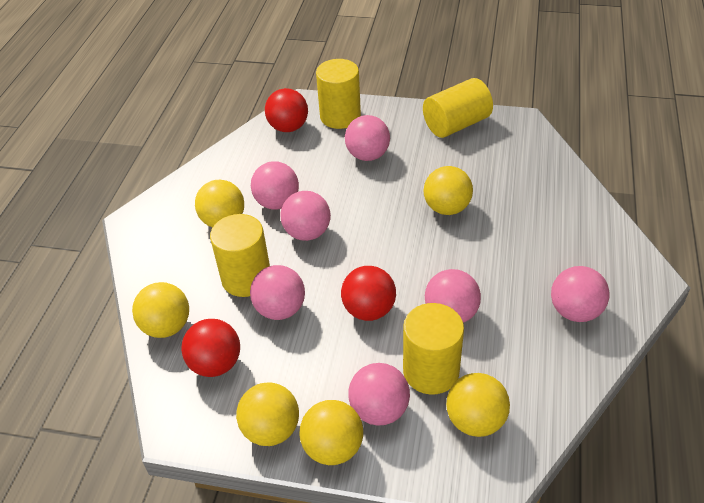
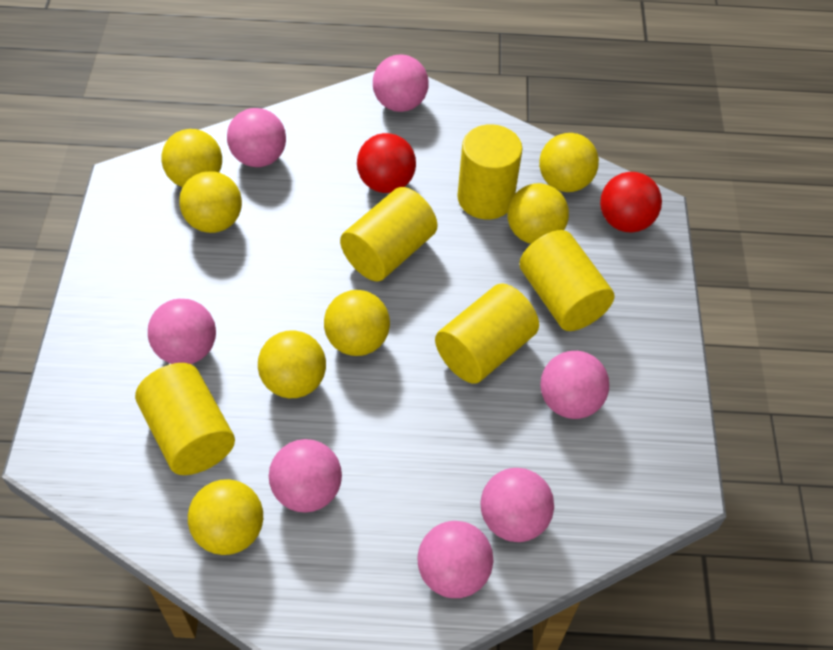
red ball: [181,319,240,377] [265,88,308,132] [341,266,396,321] = 3 -> [357,133,416,193] [600,172,662,233] = 2
yellow ball: [132,282,189,338] [195,180,244,227] [236,382,299,446] [299,400,363,465] [424,166,473,215] [446,373,510,437] = 6 -> [161,129,222,187] [179,171,242,233] [188,479,263,555] [258,331,326,398] [324,290,390,356] [507,183,569,244] [539,133,599,192] = 7
yellow cylinder: [210,214,270,297] [316,59,361,129] [403,303,464,395] [423,78,493,138] = 4 -> [135,363,235,475] [340,187,438,282] [435,283,539,384] [457,124,523,220] [519,230,614,331] = 5

